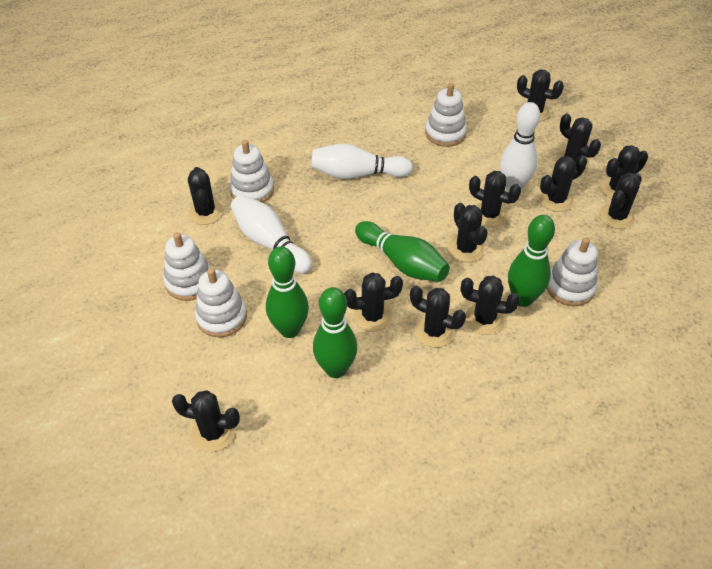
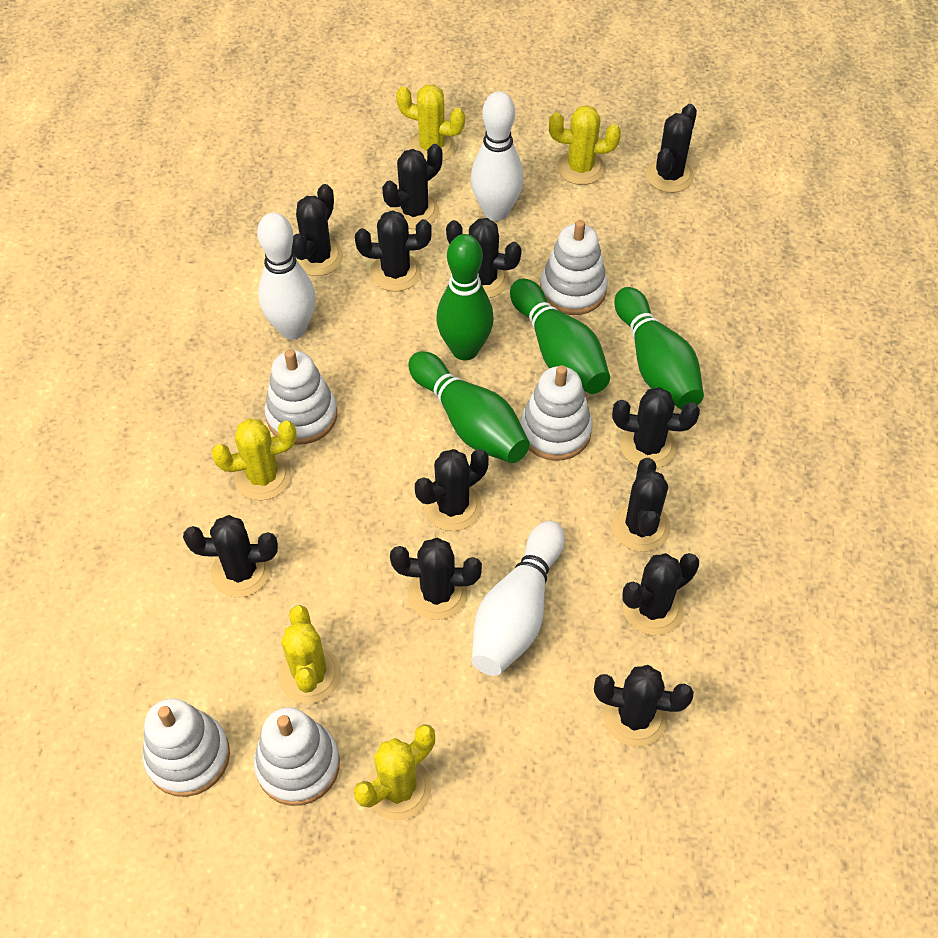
yellow cactus: none = 0 -> [212,419,297,500] [278,605,341,704] [354,724,435,821] [396,84,465,162] [549,105,621,185] = 5

